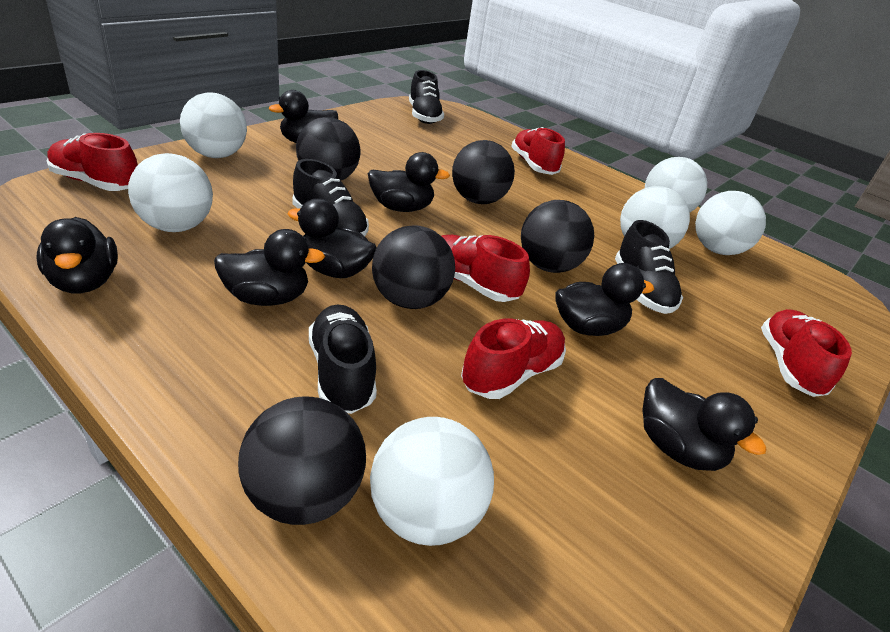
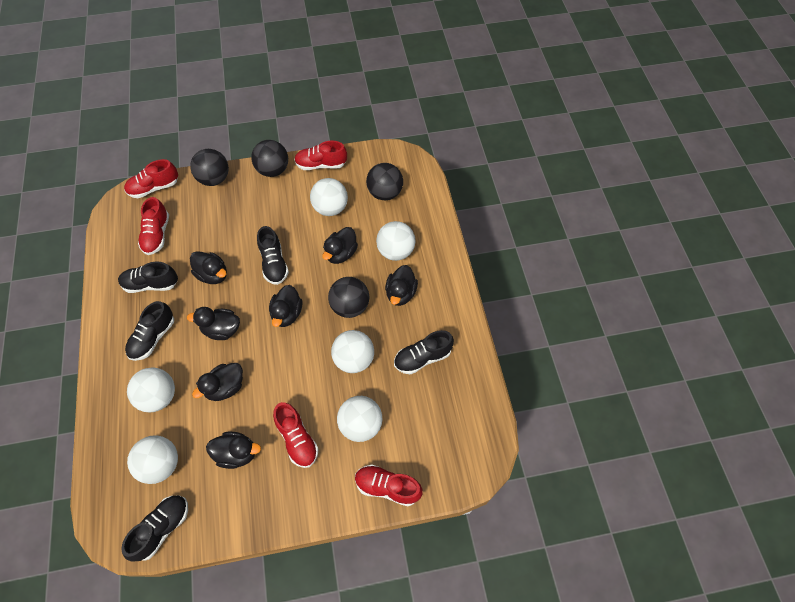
black ball: [238,396,366,525] [296,117,360,181] [372,225,455,309] [452,140,515,204] [521,200,594,273] = 5 -> [190,149,229,186] [251,140,288,177] [328,277,370,318] [366,163,403,200] = 4
black shoe: [292,159,369,236] [309,305,377,414] [409,70,444,124] [615,220,683,314] = 4 -> [118,262,178,293] [121,495,188,561] [125,301,174,361] [257,226,289,285] [394,330,454,374] = 5

